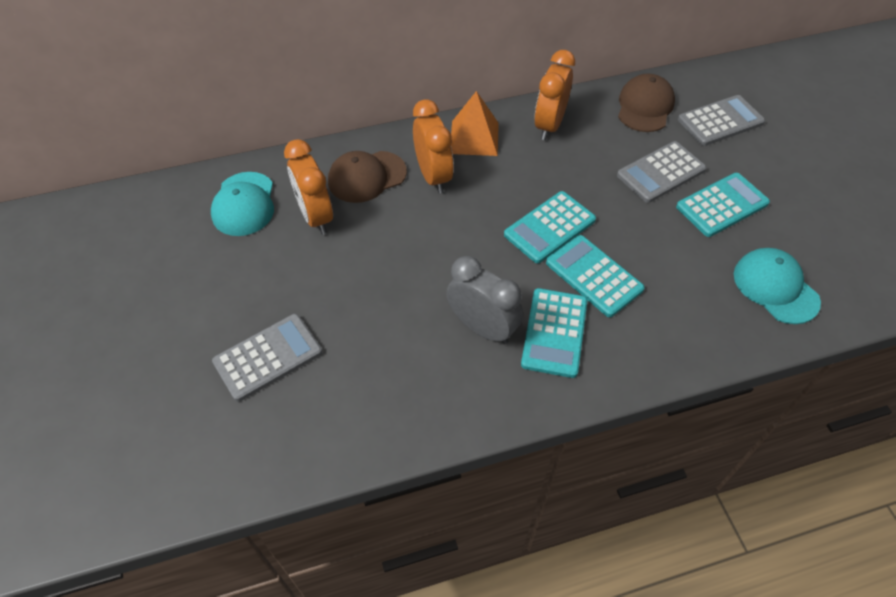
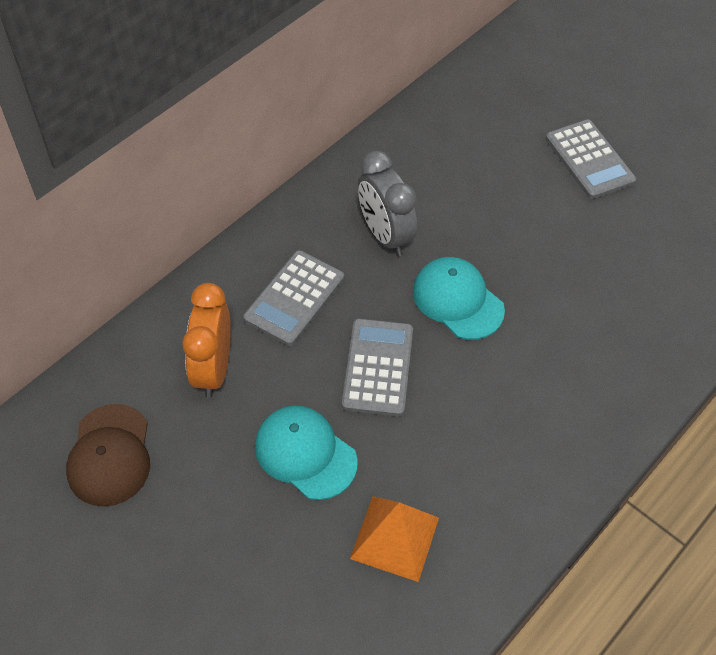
brown cap: [328,151,407,203] [618,74,675,132] = 2 -> [66,404,150,507] = 1
orange clock: [284,139,333,235] [413,99,454,193] [534,50,575,140] = 3 -> [182,283,231,398] = 1
turquoise calculator: [504,191,596,263] [521,288,587,378] [546,235,645,317] [676,173,770,237] = 4 -> none = 0

